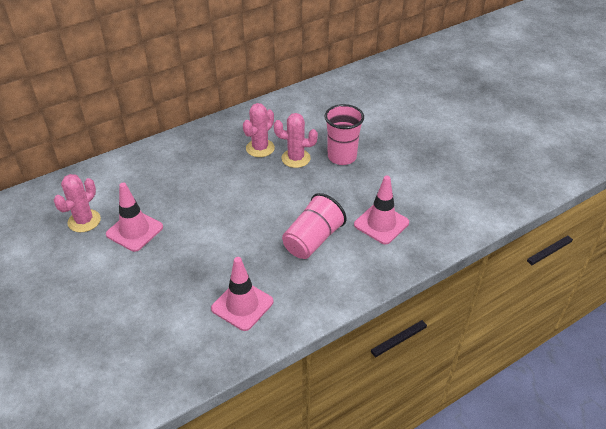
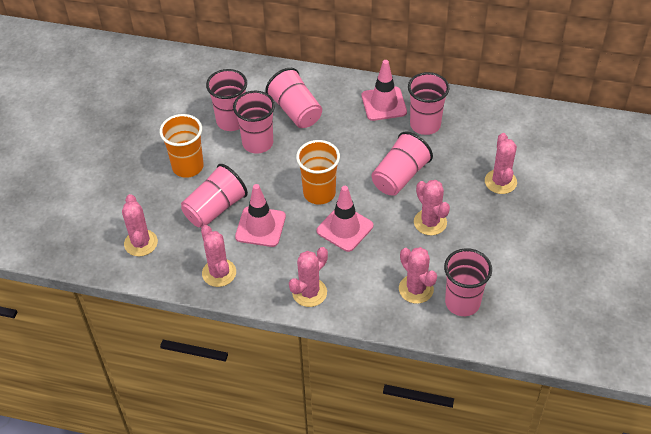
orange cup: none = 0 -> [160,114,204,178] [296,140,340,204] = 2
pink cactus: [54,174,101,232] [243,103,275,157] [274,113,318,168] = 3 -> [122,194,158,256] [201,225,236,287] [289,247,328,307] [399,247,437,304] [414,180,450,235] [485,133,517,194] = 6
pink cup: [282,193,347,259] [324,104,364,165] = 2 -> [181,164,248,228] [206,69,247,131] [233,91,275,154] [265,68,322,128] [371,131,433,195] [408,72,450,135] [444,248,492,316] = 7

